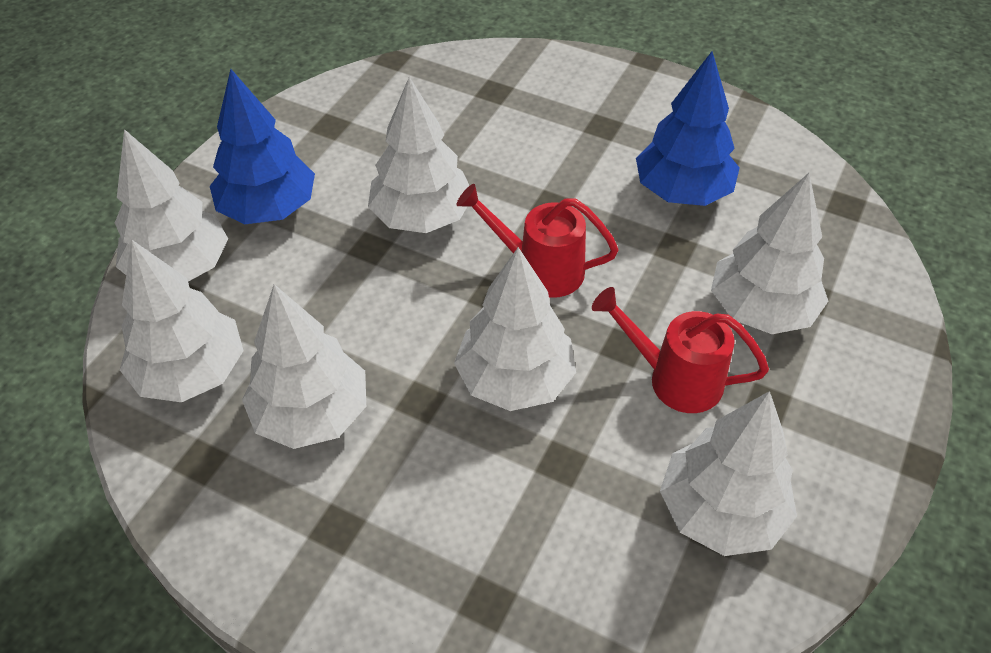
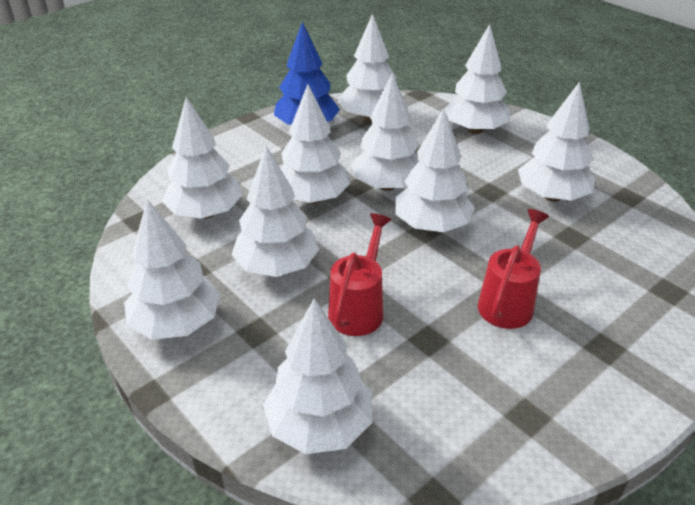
blue tree: [210,69,315,224] [636,52,740,206] = 2 -> [274,21,340,125] = 1
white tree: [115,129,228,282] [120,240,244,402] [242,284,366,449] [368,77,469,233] [454,247,576,411] [660,391,797,556] [711,173,828,334] = 7 -> [124,199,220,340] [162,97,242,219] [232,146,319,277] [263,298,372,454] [280,84,350,204] [338,13,397,122] [351,72,419,191] [395,108,475,232] [444,24,510,134] [518,82,596,202] = 10

